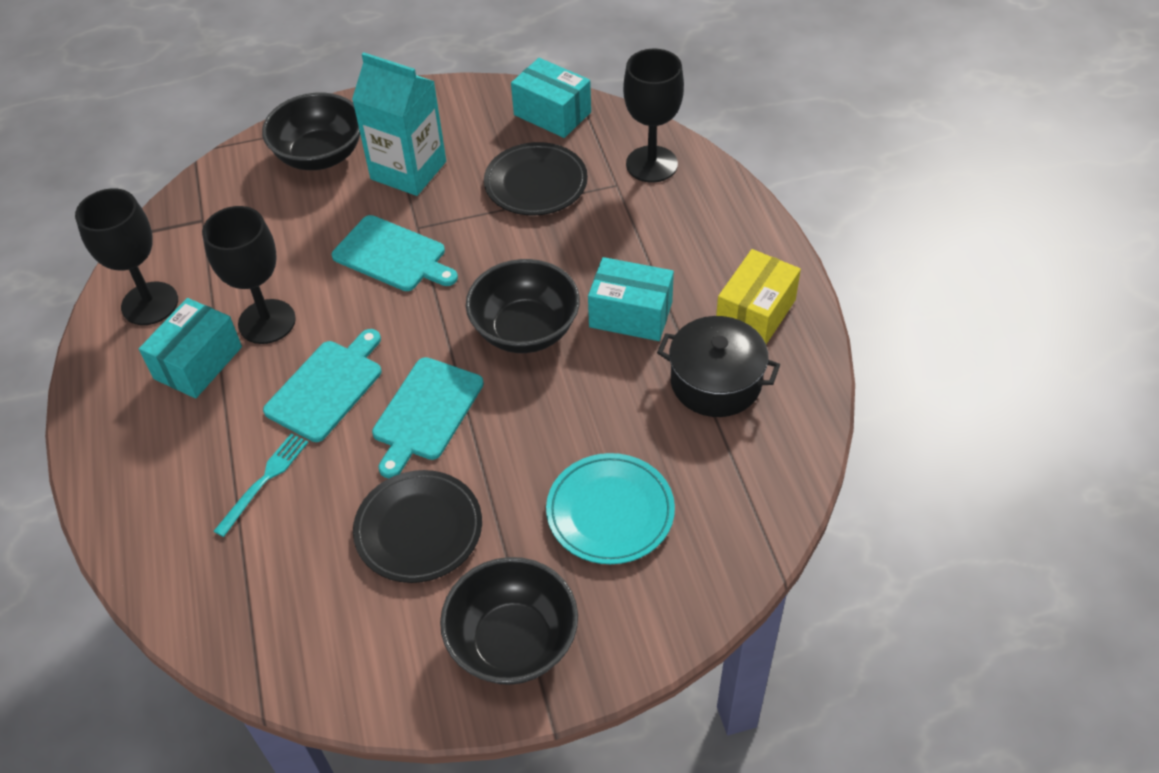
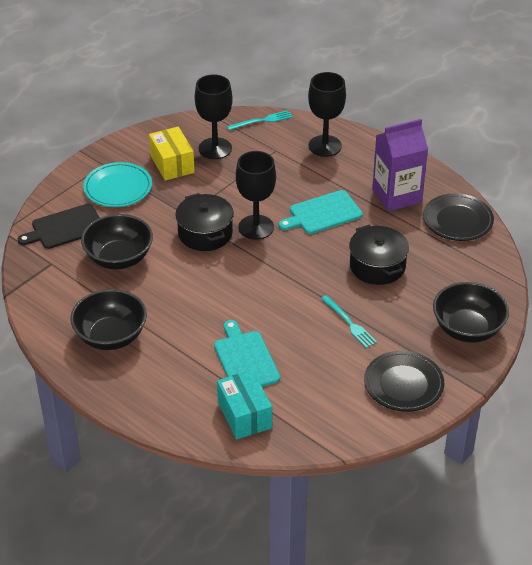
black cutting board: none = 0 -> [18,204,100,249] = 1
black pot: [657,316,780,417] = 1 -> [175,193,234,251] [349,224,409,285] = 2
purple carton: none = 0 -> [372,119,428,211] = 1
turquoise box: [139,298,242,399] [511,58,591,138] [588,257,674,341] = 3 -> [217,370,272,440] = 1
turquoise carton: [352,52,446,196] = 1 -> none = 0
turquoise cutting board: [263,329,382,442] [332,215,458,291] [372,357,484,478] = 3 -> [214,320,280,387] [279,190,363,234] = 2
turquoise fork: [214,433,309,537] = 1 -> [227,110,293,130] [321,295,377,348] = 2

